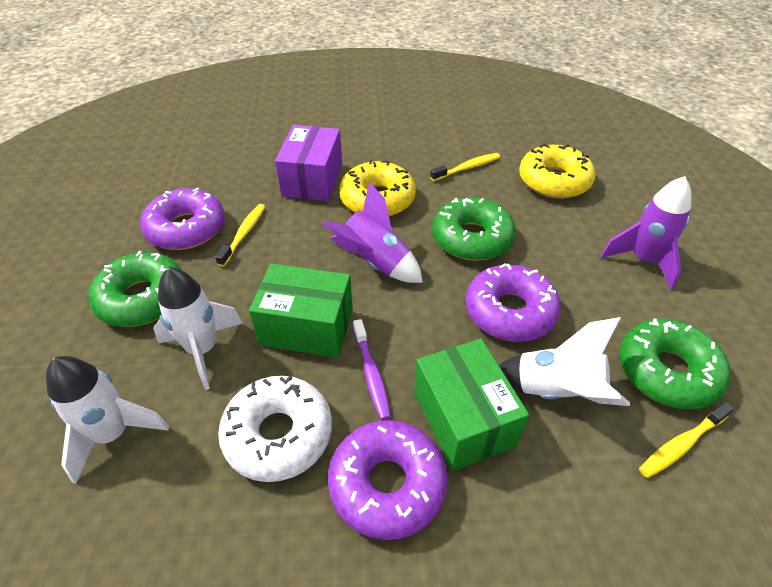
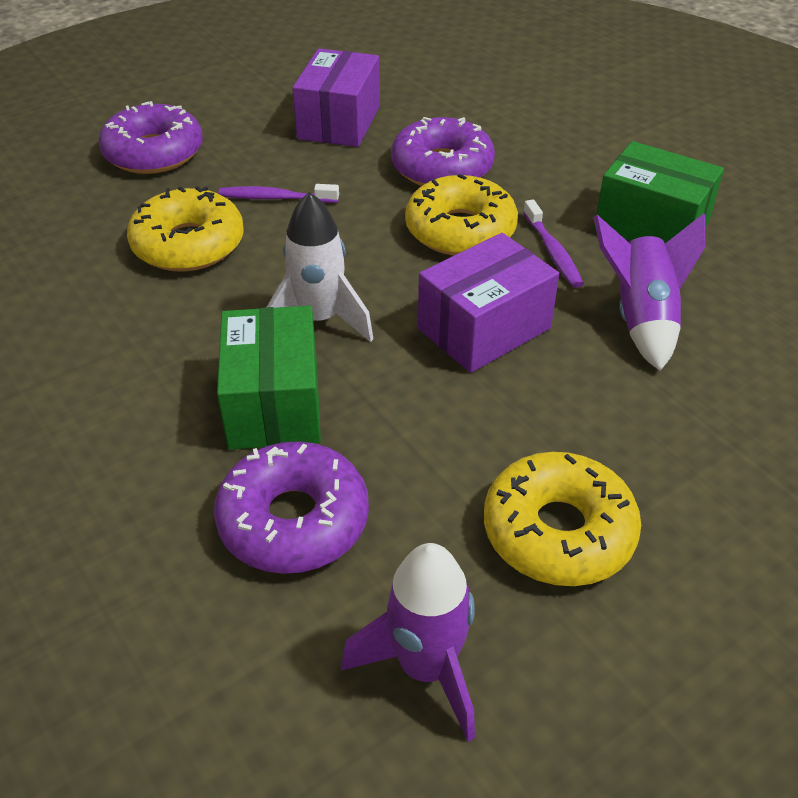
green donut: [89,251,182,327] [432,197,516,261] [620,319,731,410] = 3 -> none = 0
purple box: [275,125,342,201] = 1 -> [292,48,380,147] [418,233,559,373] = 2
purple toothbrush: [353,319,391,420] = 1 -> [218,184,339,203] [523,200,584,288] = 2
white donut: [218,376,332,482] = 1 -> none = 0
white rocket: [46,356,169,484] [153,267,243,390] [499,317,630,406] = 3 -> [267,192,374,342] = 1
yellow donut: [339,160,416,217] [519,144,596,199] = 2 -> [127,186,244,272] [405,174,518,256] [484,452,641,586] = 3
yellow toothbrush: [215,204,266,267] [430,153,500,181] [639,402,734,478] = 3 -> none = 0

